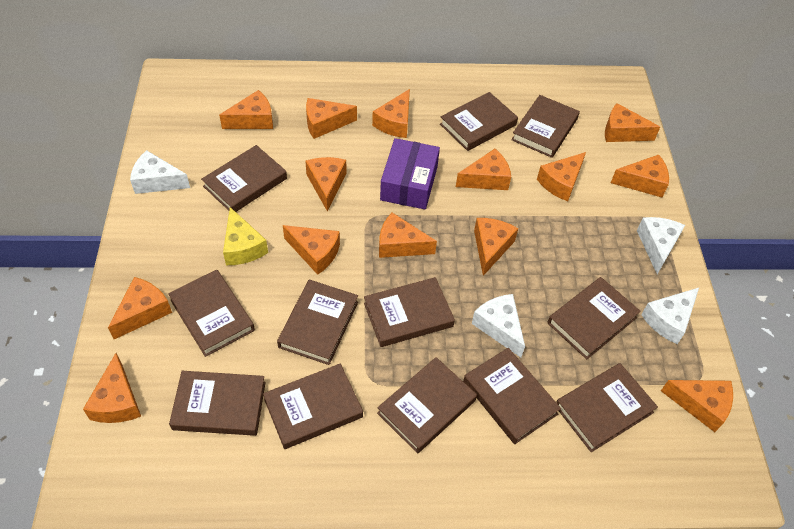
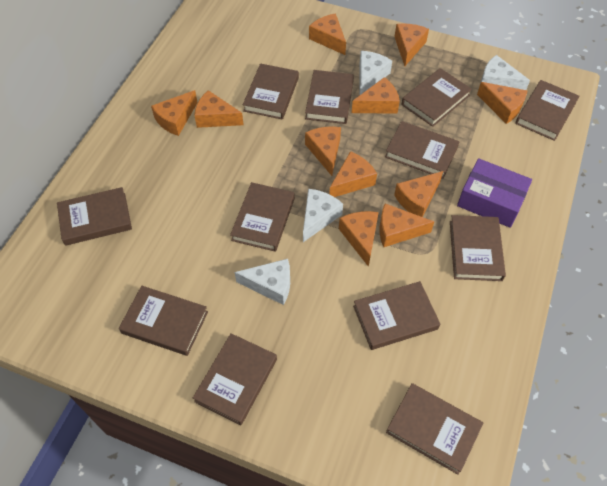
orange cheese: [83,353,141,423] [108,277,172,339] [219,90,273,129] [283,225,340,275] [305,157,347,212] [306,98,357,139] [372,89,410,138] [379,213,437,258] [456,149,511,190] [474,218,518,276] [537,152,586,201] [605,103,660,142] [611,155,669,197] [661,380,733,432] = 14 -> [151,90,198,136] [194,90,244,128] [305,126,341,176] [309,13,346,55] [329,151,377,197] [339,211,379,267] [352,77,400,114] [379,203,434,247] [394,171,443,217] [395,23,429,66] [477,82,527,124] = 11
yellow cheese: [223,207,268,265] = 1 -> none = 0

